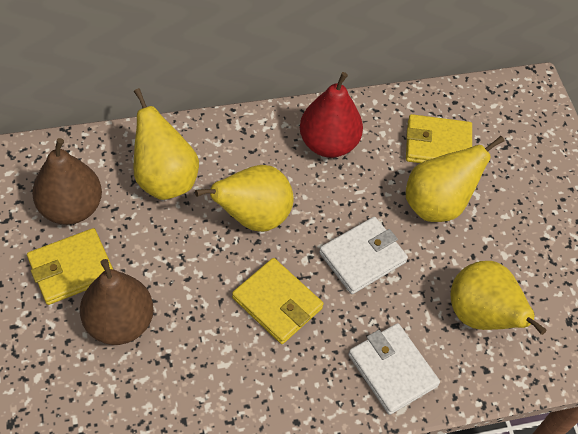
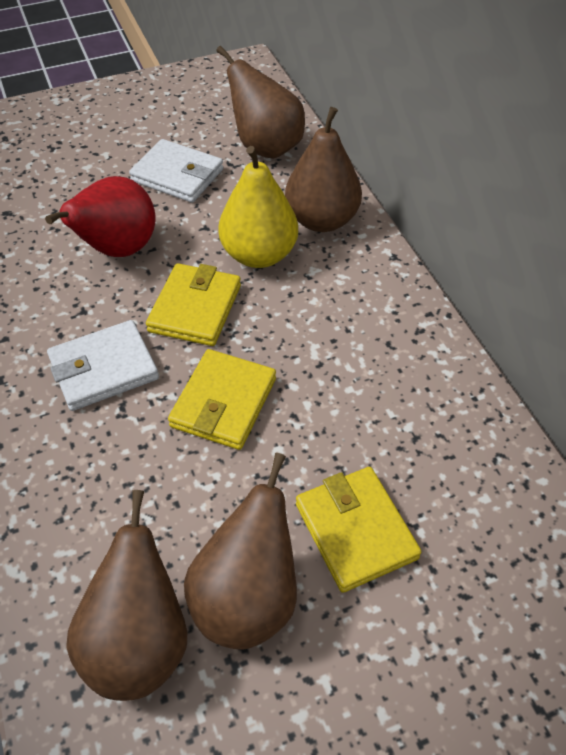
brown pear: [32,138,102,225] [80,259,154,345] = 2 -> [66,490,187,701] [184,453,297,649] [216,46,305,159] [285,107,362,232] = 4
yellow pear: [133,88,199,200] [195,165,294,232] [406,136,505,222] [450,261,547,335] = 4 -> [218,146,298,268] = 1

